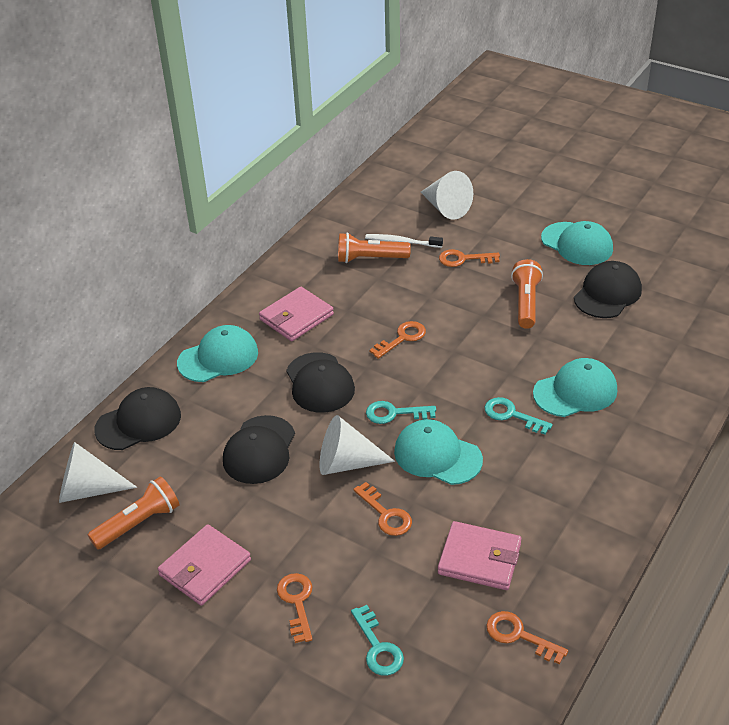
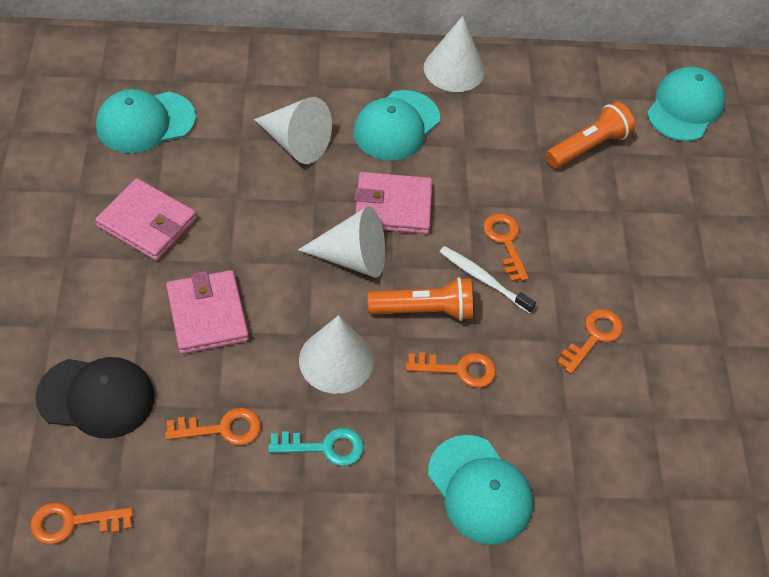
black cap: [94,387,181,450] [223,415,295,484] [286,352,355,413] [574,261,642,318] = 4 -> [35,357,155,439] = 1
orange flashlight: [88,476,179,550] [338,233,411,263] [511,259,543,329] = 3 -> [368,277,473,321] [546,102,635,168] = 2
turquoise key: [351,605,404,676] [366,401,436,424] [484,397,553,435] = 3 -> [268,428,364,466] = 1
white cone: [59,442,137,503] [319,415,395,475] [421,171,473,220] = 3 -> [254,97,332,164] [298,206,386,278] [299,315,374,394] [424,16,485,92] = 4

